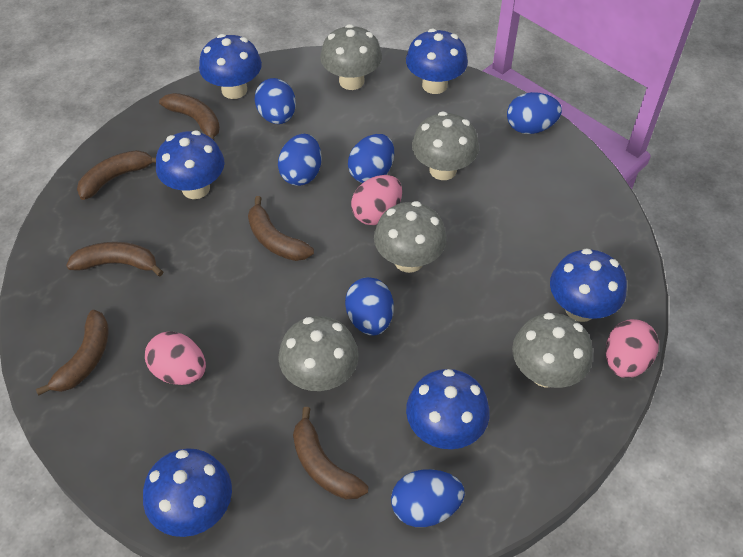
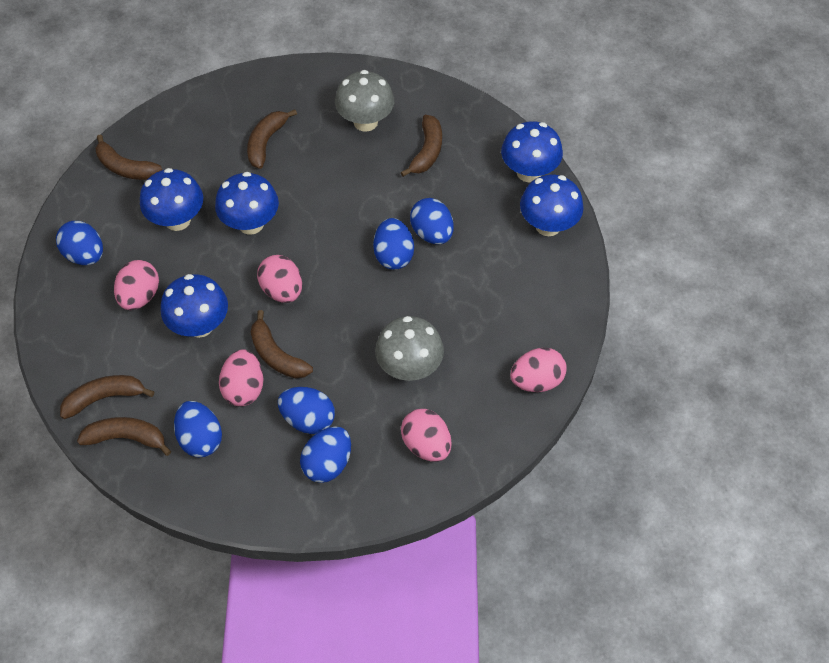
blue mushroom: [143,448,232,537] [156,130,225,199] [199,34,262,99] [406,29,468,94] [406,369,490,449] [550,248,627,322] = 6 -> [140,168,203,231] [161,274,228,338] [215,172,279,235] [501,121,563,183] [520,175,584,236] = 5
grey mushroom: [278,316,359,391] [320,24,382,90] [374,201,447,273] [412,111,479,180] [512,313,593,388] = 5 -> [335,70,394,132] [375,316,444,381] = 2
pink egg: [145,331,206,385] [351,175,402,225] [606,319,659,378] = 3 -> [114,260,159,310] [219,349,263,406] [257,255,302,303] [401,409,452,462] [510,348,567,392] = 5

